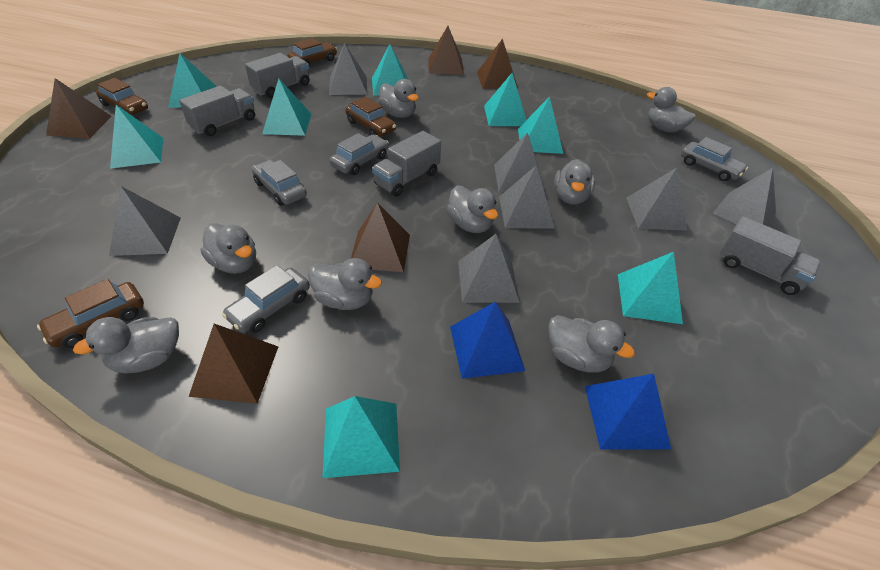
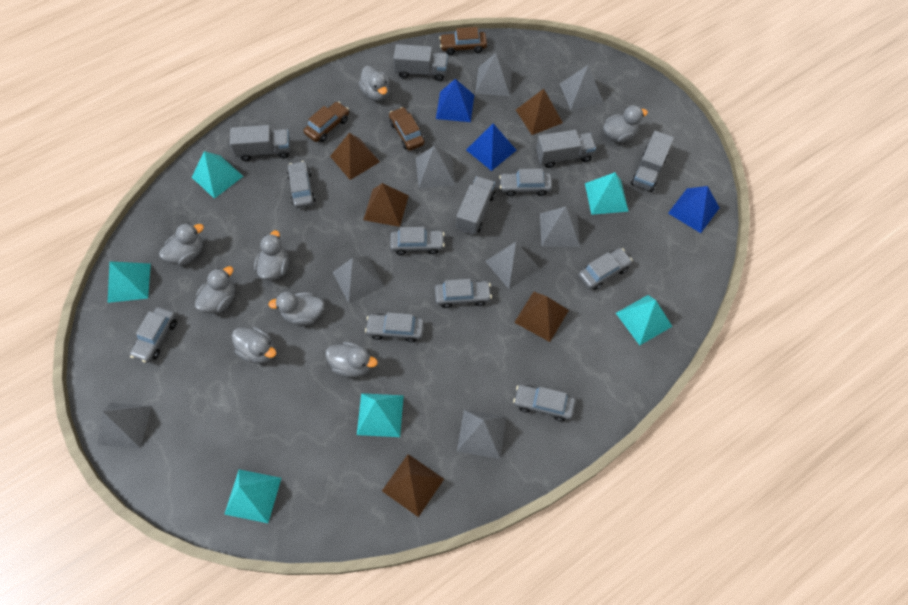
blue pyramid: [450,301,525,379] [585,374,671,450] = 2 -> [436,79,474,122] [466,123,516,171] [668,186,719,233] = 3
brown car: [37,279,144,348] [96,78,148,115] [287,38,337,66] [346,97,396,136] = 4 -> [304,102,349,142] [389,107,425,151] [439,27,487,55] = 3
grey car: [222,265,310,333] [252,160,307,206] [330,133,389,175] [681,137,748,181] = 4 -> [130,307,177,363] [287,161,315,208] [365,312,424,342] [390,227,445,255] [435,279,492,308] [499,169,552,196] [513,385,576,421] [578,248,633,290] = 8
grey pyramid: [109,186,181,256] [329,43,367,95] [458,234,520,303] [494,132,545,193] [499,166,555,229] [626,168,687,231] [713,168,776,226] = 7 -> [97,403,152,448] [333,256,385,303] [416,146,455,188] [457,410,506,459] [475,53,512,96] [485,241,540,289] [540,206,580,247] [560,65,603,110] = 8
grey truck: [179,86,255,136] [245,53,310,98] [372,131,441,196] [719,216,821,295] = 4 -> [230,125,290,161] [393,44,448,81] [456,176,495,234] [536,130,596,168] [631,131,674,192] = 5
turquoise pyramid: [110,105,163,169] [168,53,217,108] [262,78,311,136] [322,396,400,478] [372,44,408,96] [484,73,526,126] [518,96,563,154] [618,252,683,324] = 8 -> [108,261,151,303] [192,151,243,199] [224,469,281,523] [357,393,404,437] [585,172,629,215] [616,295,673,345] = 6

